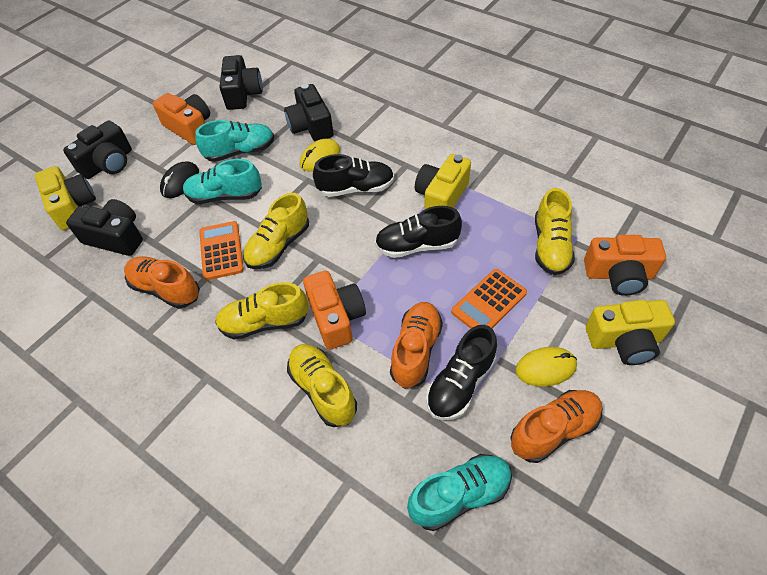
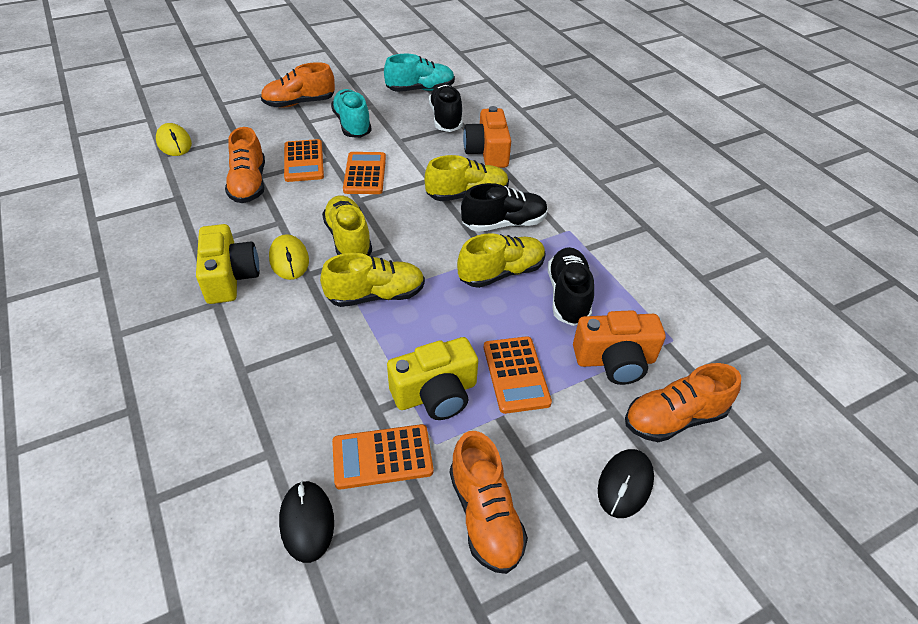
black camera: [63,120,132,179] [66,199,143,256] [220,55,263,110] [284,84,334,141] = 4 -> none = 0
black mouse: [160,161,199,198] = 1 -> [279,481,334,563] [598,449,654,518] = 2
orange calculator: [199,221,244,280] [451,269,527,329] = 2 -> [284,139,324,182] [332,424,433,489] [343,152,386,194] [484,336,552,414] = 4
orange camera: [153,93,210,145] [303,271,366,350] [584,235,666,296] = 3 -> [463,106,511,168] [573,310,666,385] = 2
orange shoe: [124,256,200,309] [390,302,443,389] [510,390,602,463] = 3 -> [225,127,265,203] [261,62,335,108] [450,431,528,574] [625,363,741,442] = 4
turquoise shoe: [183,159,262,204] [195,120,274,162] [407,454,512,531] = 3 -> [331,89,372,138] [384,54,455,92] = 2
yellow camera: [35,166,96,230] [415,154,471,210] [586,300,675,365] = 3 -> [196,224,259,304] [387,337,478,420] = 2

